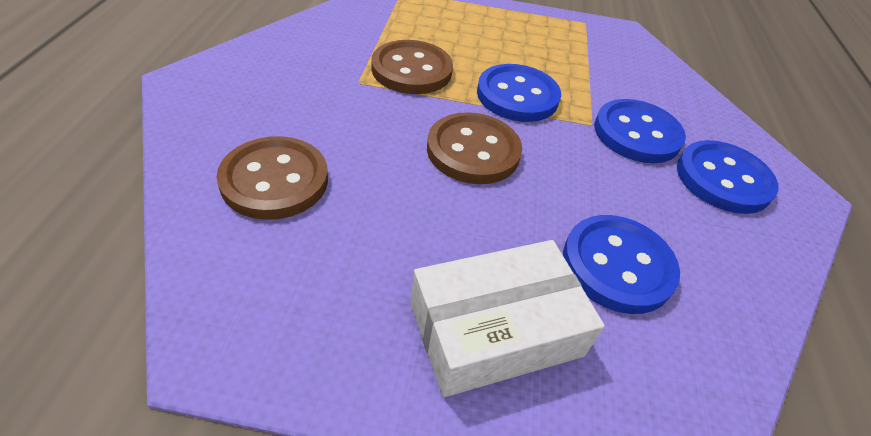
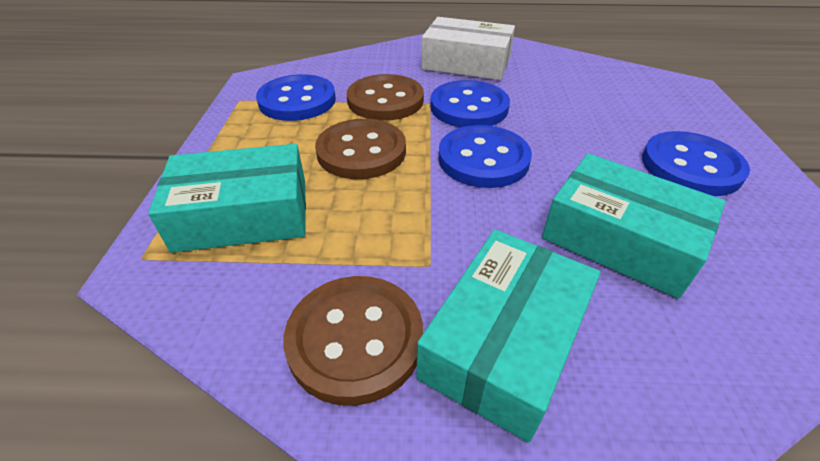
turquoise box: none = 0 -> [148,144,306,253] [416,230,601,443] [542,153,725,299] = 3

